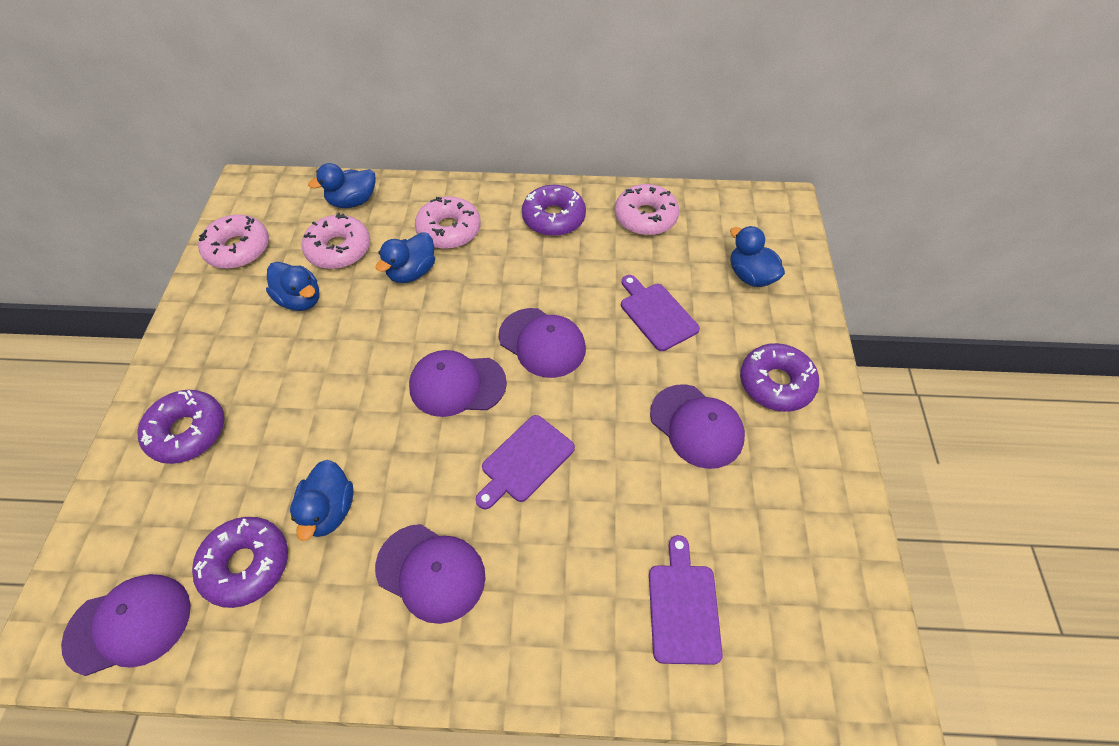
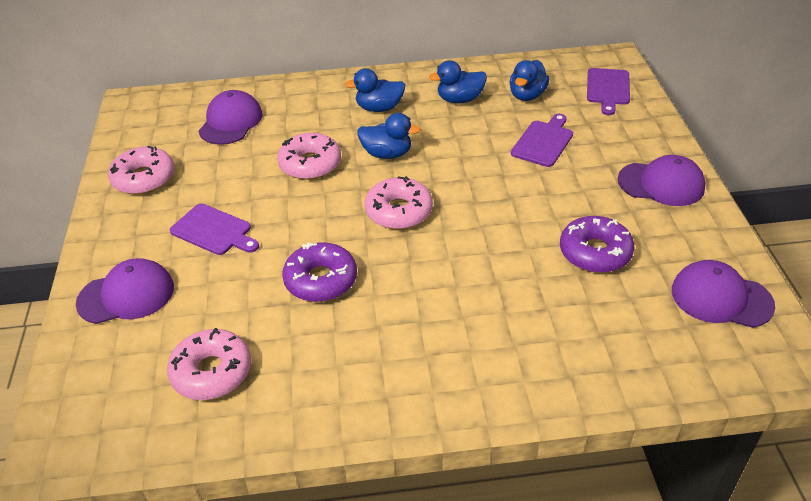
blue duck: [266,262,319,311] [290,460,354,541] [308,163,376,208] [376,232,435,283] [730,226,785,287] = 5 -> [345,68,405,112] [357,113,421,159] [429,60,487,103] [509,60,549,101] = 4
purple cap: [61,574,191,676] [375,524,485,624] [409,350,507,417] [499,308,586,378] [650,384,745,469] = 5 -> [76,258,174,324] [199,90,262,145] [618,155,706,206] [672,260,775,328] = 4
purple donut: [137,390,224,464] [192,517,288,608] [522,185,586,236] [740,343,819,412] = 4 -> [282,242,357,302] [560,216,634,273] = 2

